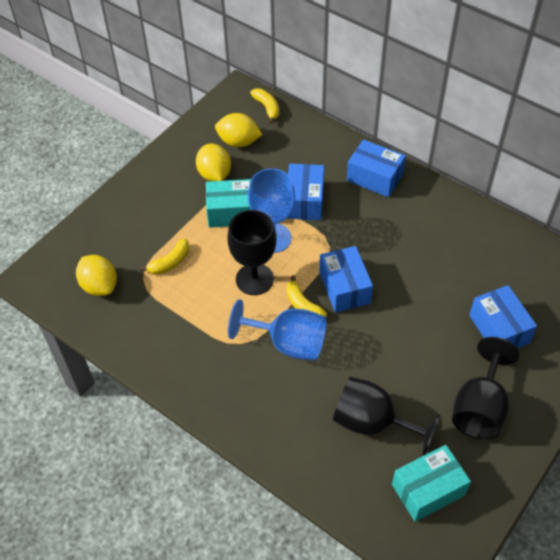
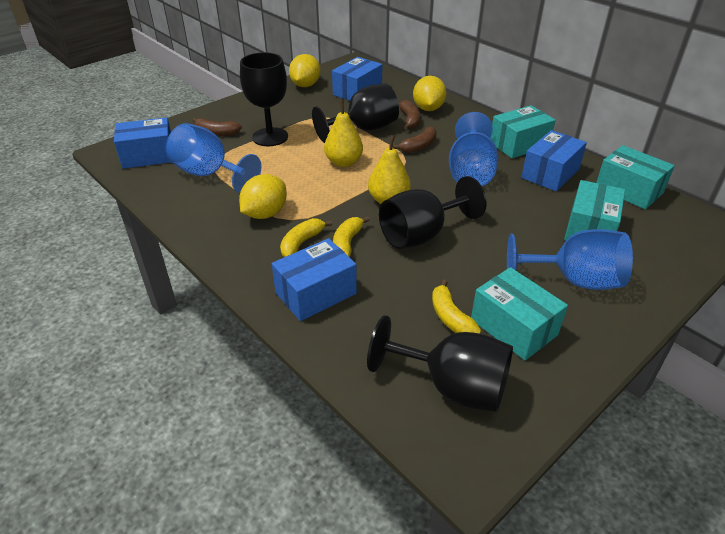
black goblet: [228,210,276,295] [333,377,440,456] [452,337,519,440] = 3 -> [240,52,288,146] [312,83,399,143] [367,315,513,412] [379,176,487,249] = 4
blue goblet: [228,299,326,360] [248,168,295,253] = 2 -> [166,123,261,193] [449,112,499,186] [507,229,633,290] = 3
brown banana: none = 0 -> [193,118,242,136] [393,127,437,153] [399,100,420,130] = 3
turquoise box: [206,179,251,228] [392,445,471,522] = 2 -> [471,267,568,360] [490,105,556,158] [564,180,625,241] [596,145,675,209] = 4
yellow pear: none = 0 -> [324,100,363,167] [368,135,411,204] = 2

